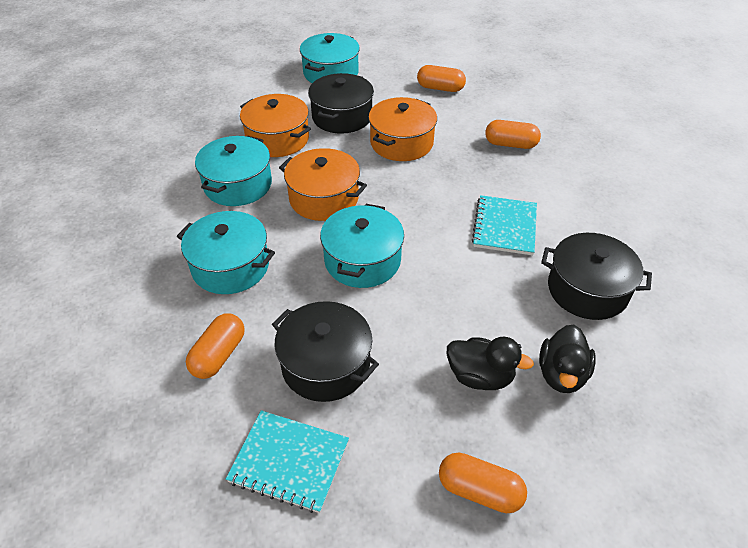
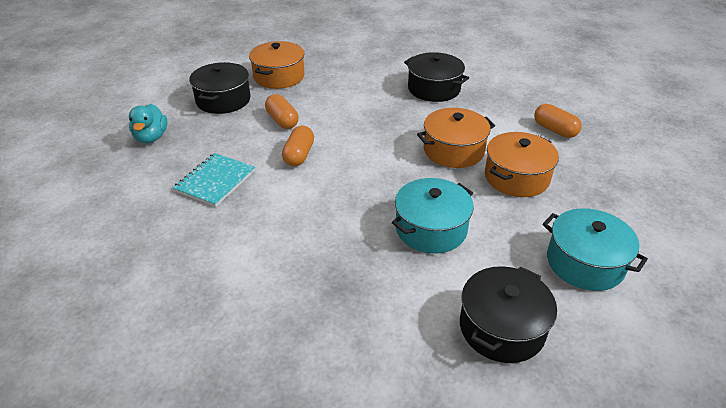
black duck: [447,337,534,390] [539,325,596,393] = 2 -> none = 0
orange capsule: [186,314,245,379] [417,65,466,92] [439,453,527,513] [485,120,541,149] = 4 -> [265,94,298,129] [282,126,314,166] [534,104,582,138] = 3
turquoise duck: none = 0 -> [129,104,168,143] = 1
turquoise notebook: [226,410,349,513] [472,195,537,255] = 2 -> [173,153,255,207] = 1
turquoise pot: [177,211,275,294] [195,136,272,206] [300,33,360,83] [320,204,404,288] = 4 -> [392,178,474,253] [543,208,648,291] = 2

